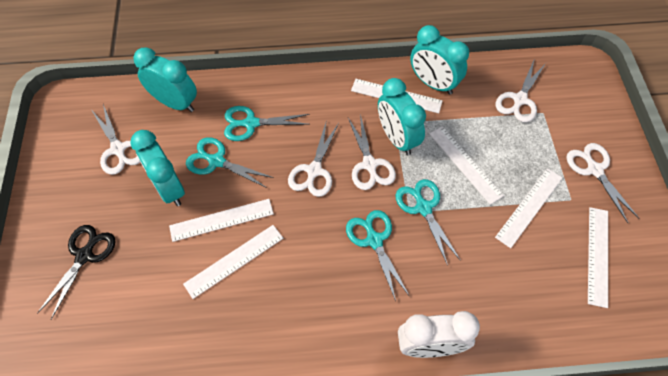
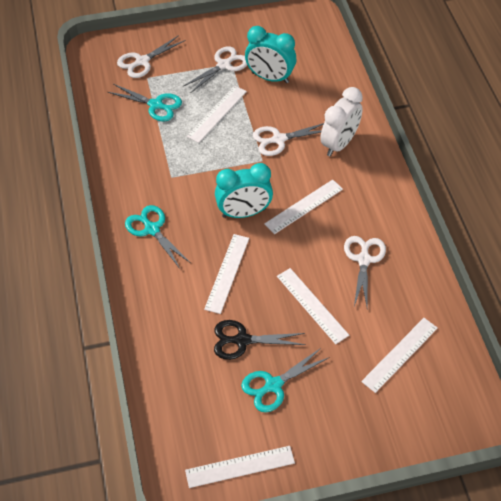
turquoise clock: [131,130,185,206] [133,47,197,112] [378,78,426,155] [410,25,469,95] = 4 -> [215,163,273,218] [245,26,297,83] = 2
turquoise scissors: [186,137,274,188] [224,106,310,141] [346,210,410,301] [396,179,461,266] = 4 -> [108,84,182,121] [125,205,191,269] [241,347,330,412] = 3
white scissors: [92,104,140,175] [288,123,339,197] [348,114,396,190] [496,58,546,123] [566,143,639,223] = 5 -> [117,35,185,78] [184,46,247,93] [253,123,324,156] [344,236,386,307] = 4

